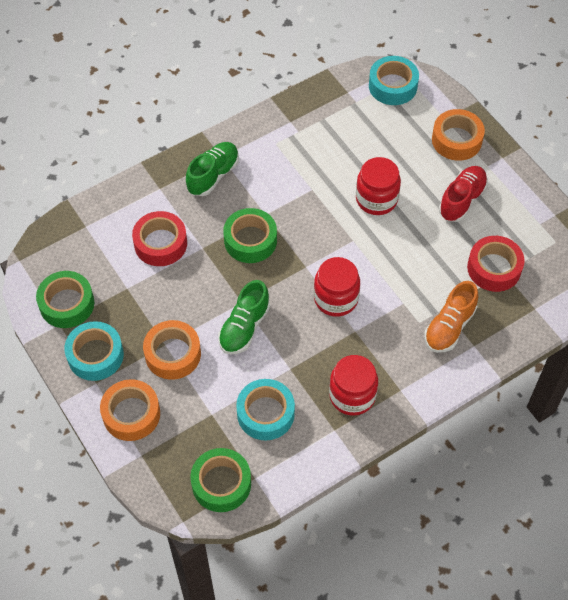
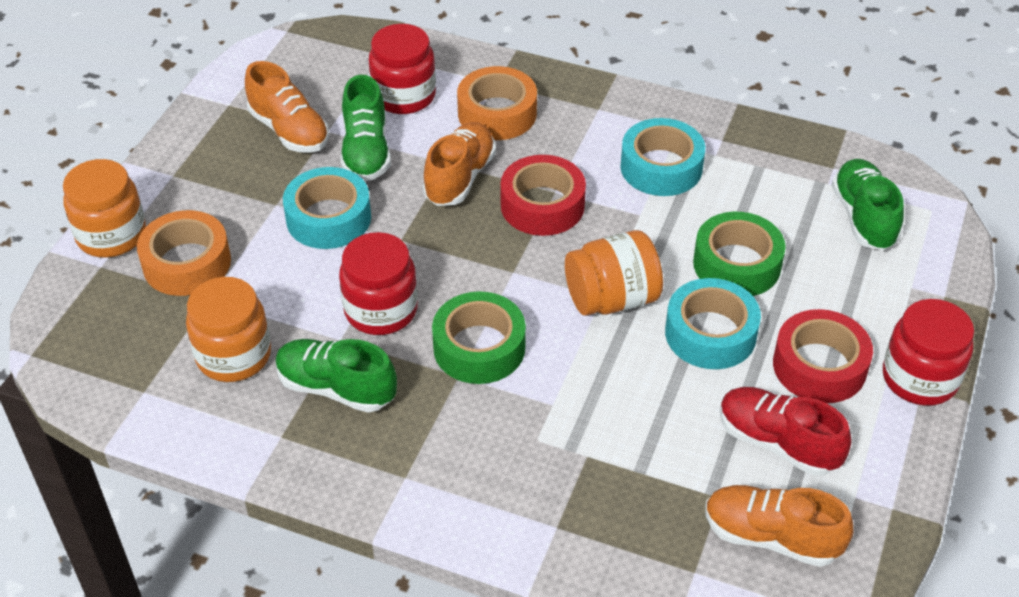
green shoe: [186,142,239,196] [218,280,270,355] = 2 -> [275,339,397,413] [341,75,391,182] [832,159,904,250] = 3
green tape: [36,271,94,328] [190,448,251,512] [223,208,277,263] = 3 -> [432,291,526,384] [693,212,786,296] = 2
orange jar: none = 0 -> [63,159,146,258] [186,277,271,382] [565,230,663,316] = 3
orange shoe: [424,281,478,353] = 1 -> [245,61,329,153] [423,122,496,206] [705,485,853,567] = 3
orange tape: [100,379,160,441] [143,320,201,380] [432,109,485,161] = 3 -> [137,210,231,296] [457,66,537,140] = 2

